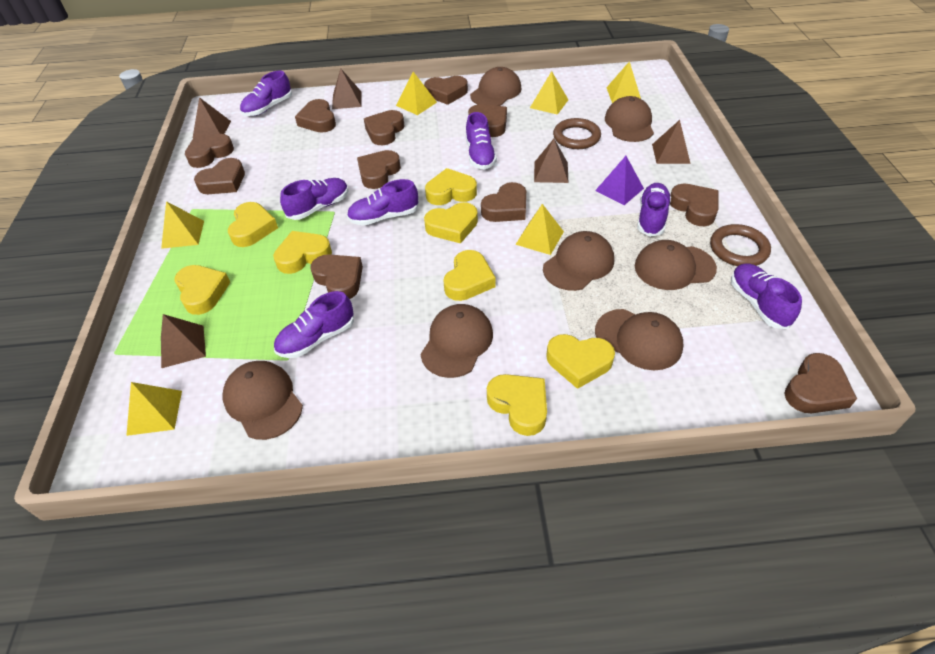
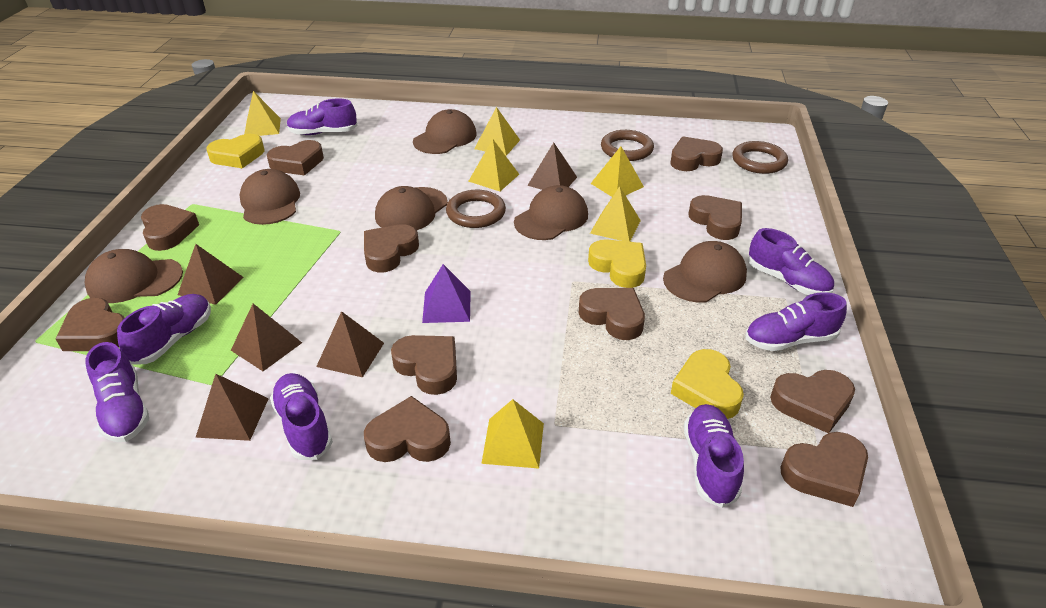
brown cap: [223,361,303,440] [420,304,493,378] [470,67,522,106] [543,231,614,291] [595,309,683,370] [605,96,654,142] [635,240,717,290] = 7 -> [85,249,183,303] [240,169,300,225] [375,186,447,230] [413,109,477,154] [514,185,588,240] [663,241,747,303] = 6
brown ring: [553,118,601,149] [710,224,771,266] = 2 -> [446,190,506,228] [601,130,654,161] [733,141,788,174] = 3
yellow heart: [175,265,230,315] [228,202,278,247] [273,231,332,274] [424,202,478,244] [425,168,477,205] [443,250,496,301] [487,374,547,436] [546,334,615,389] = 8 -> [206,134,264,168] [588,239,646,288] [671,349,744,419] = 3

